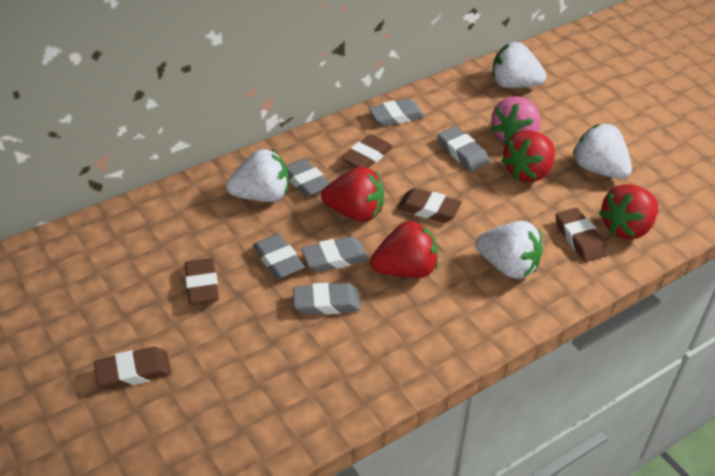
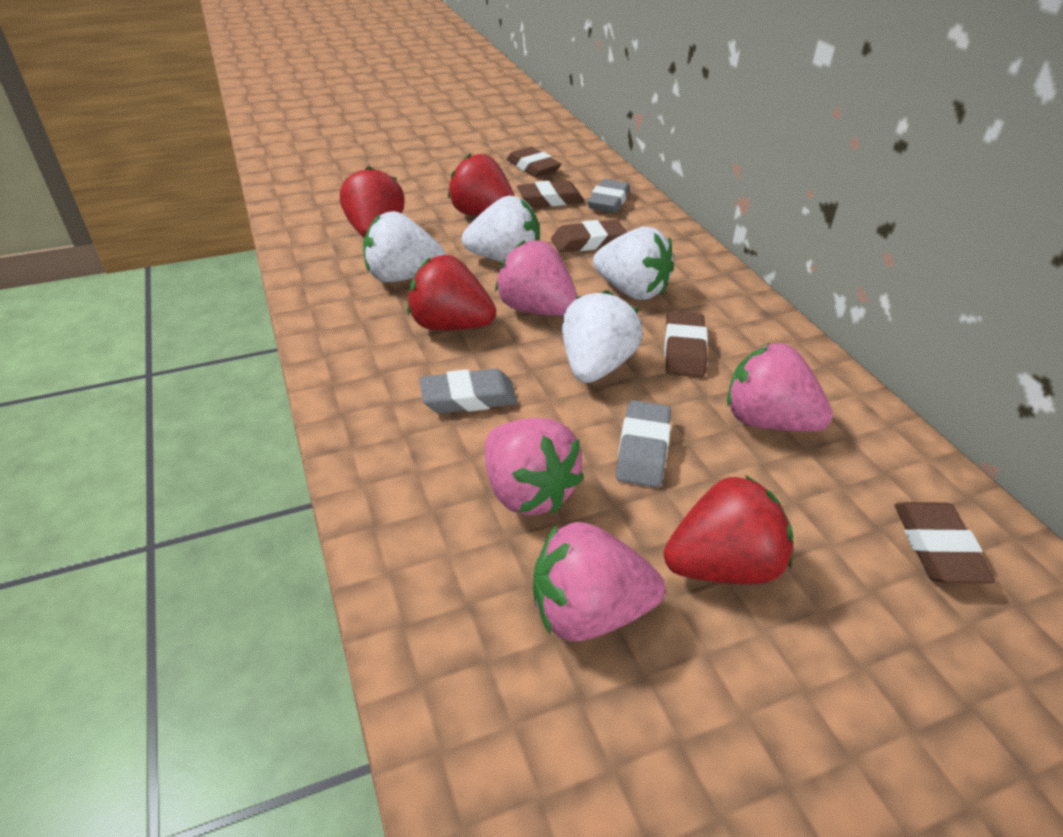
grey eraser: [253,234,305,279] [286,158,330,197] [293,283,361,315] [301,236,369,272] [369,98,425,126] [438,126,489,171] = 6 -> [419,369,518,413] [587,179,630,213] [616,400,671,488] = 3
pink strawberry: [491,96,541,144] = 1 -> [485,418,584,515] [495,240,578,316] [533,522,665,642] [727,343,833,432] = 4

